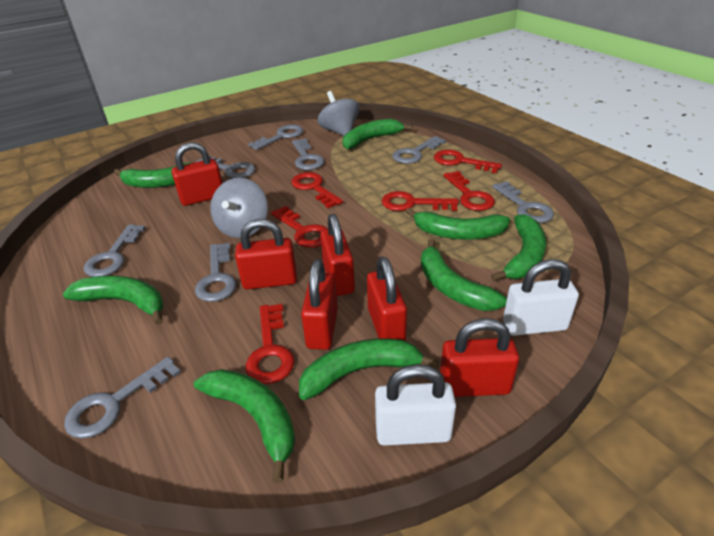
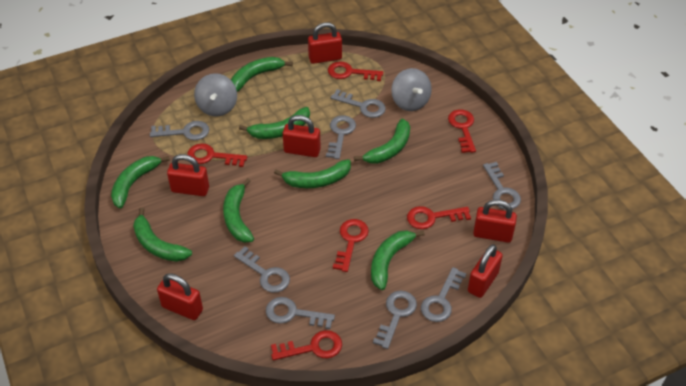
white padlock: [375,364,456,446] [503,259,579,336] = 2 -> none = 0

